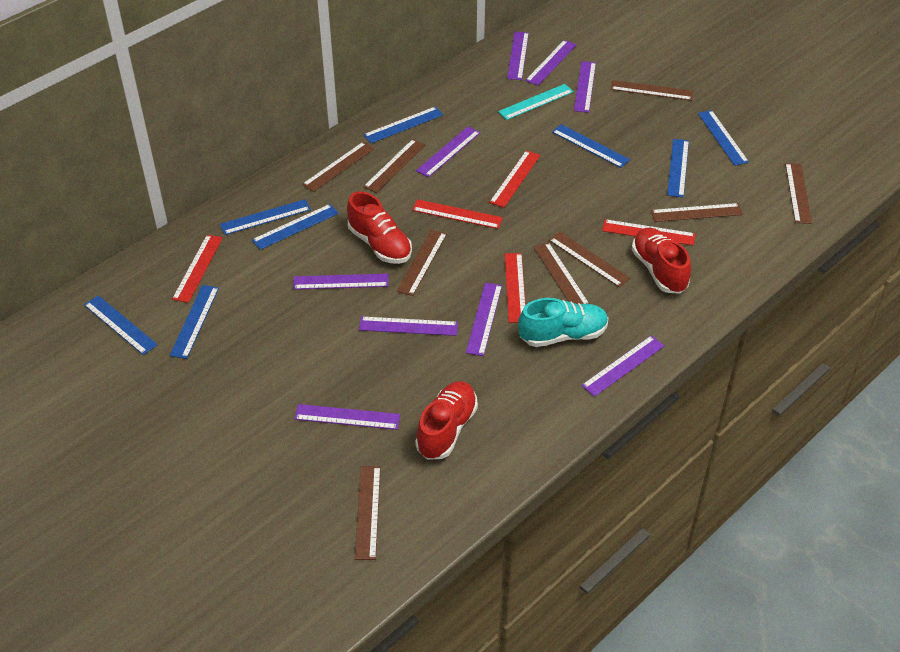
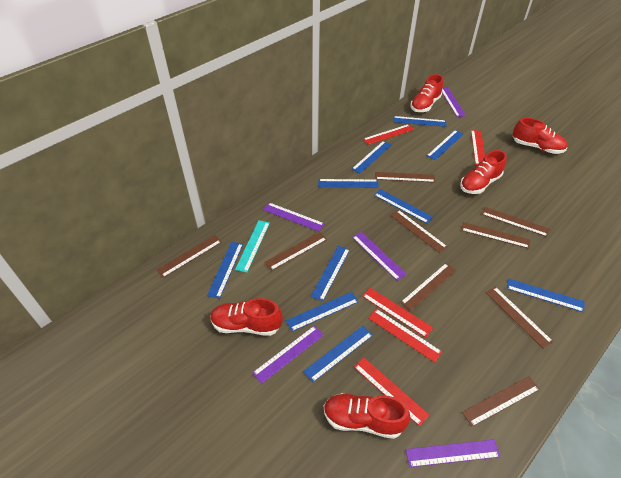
blue ruler: [84,295,158,355] [170,285,219,359] [220,199,311,235] [252,204,339,250] [363,107,443,143] [552,124,630,168] [667,139,689,198] [698,110,749,166] = 8 -> [207,242,243,299] [286,292,359,332] [303,326,373,382] [311,246,350,302] [318,179,379,187] [352,141,391,174] [374,189,433,224] [393,116,446,127] [427,130,464,160] [507,279,585,313] = 10
purple ruler: [293,274,389,290] [294,404,400,430] [359,316,458,336] [416,127,480,177] [466,283,502,356] [507,32,529,80] [525,40,577,86] [574,61,596,113] [581,335,665,397] = 9 -> [252,326,324,384] [263,203,325,231] [352,232,407,281] [405,439,500,467] [442,88,466,117] = 5
red shoe: [347,191,412,264] [415,381,478,460] [631,228,691,294] = 3 -> [210,298,283,336] [324,393,411,439] [411,74,443,112] [460,150,507,194] [513,118,568,154] = 5
turquoise shoe: [518,298,608,347] = 1 -> none = 0

